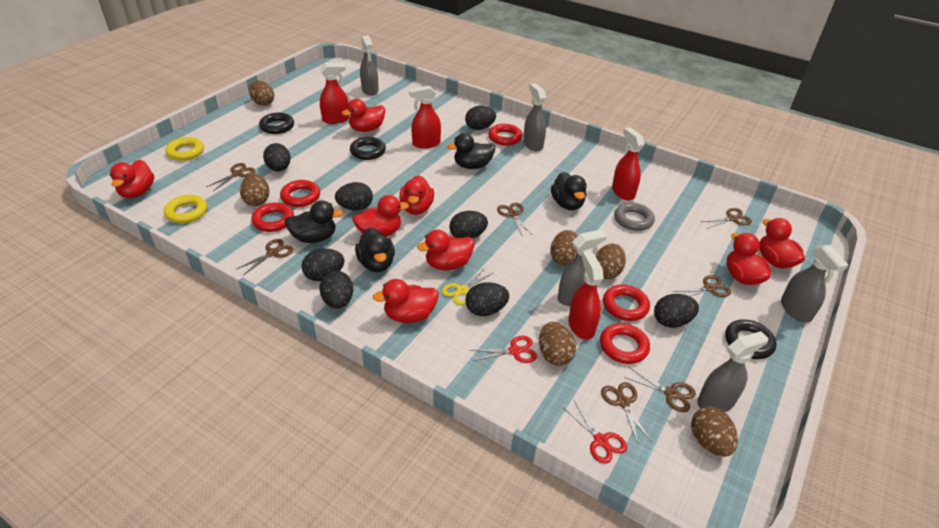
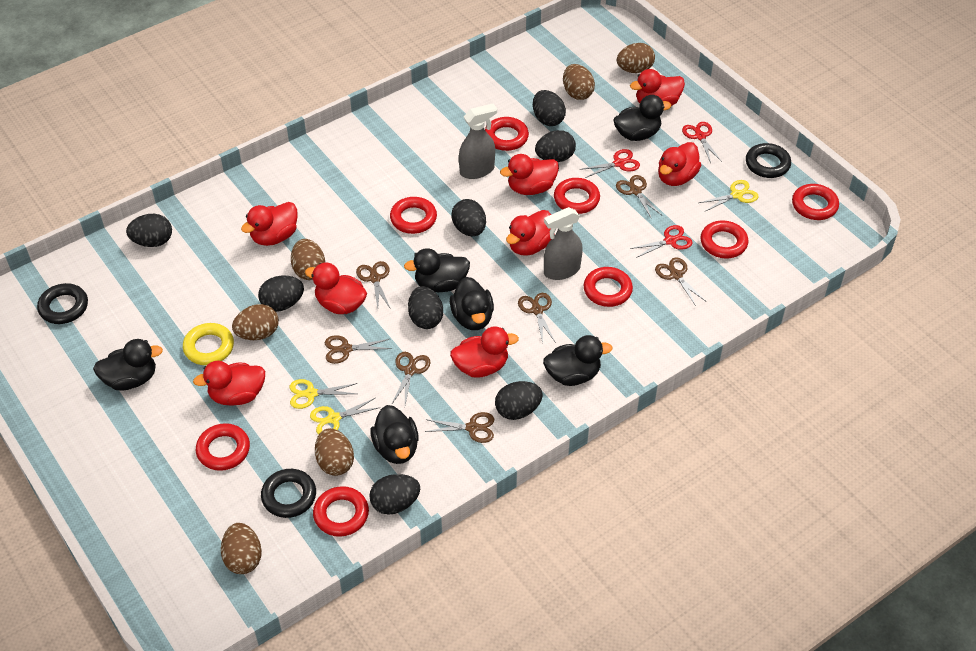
black duck: [284,200,343,243] [355,228,395,272] [447,133,495,169] [551,172,586,210] = 4 -> [93,339,163,391] [370,405,419,464] [404,248,470,292] [450,277,494,330] [543,335,612,386] [613,95,671,141] = 6
grey ring: [614,203,655,231] = 1 -> none = 0
grey spray bottle: [360,35,379,96] [523,83,546,151] [558,229,607,306] [697,331,769,412] [781,245,848,323] = 5 -> [459,103,497,179] [544,207,583,280] = 2
red ring: [251,203,294,232] [280,180,320,207] [488,124,522,146] [600,323,650,364] [603,285,650,321] = 5 -> [196,423,250,471] [313,486,369,537] [390,197,437,234] [485,117,529,151] [554,178,600,214] [584,267,633,307] [700,220,748,258] [792,184,839,220] = 8
red scissors: [470,336,537,363] [564,401,627,464] = 2 -> [580,149,640,178] [630,225,692,258] [682,122,722,163] = 3
red spray bottle: [320,63,349,124] [409,86,441,149] [568,251,604,340] [612,127,645,201] = 4 -> none = 0
yellow ring: [164,195,207,223] [165,137,204,161] = 2 -> [183,323,234,365] = 1
yellow scissors: [441,268,494,305] = 1 -> [290,379,357,409] [310,398,381,434] [699,180,759,211] = 3

